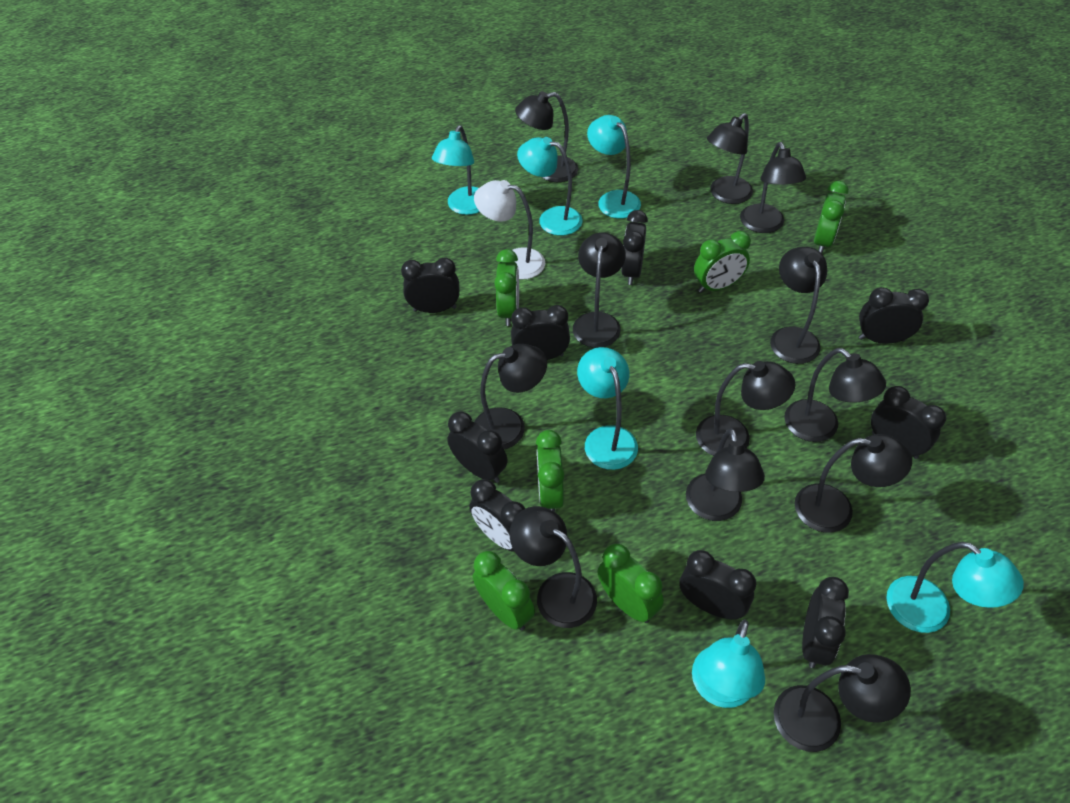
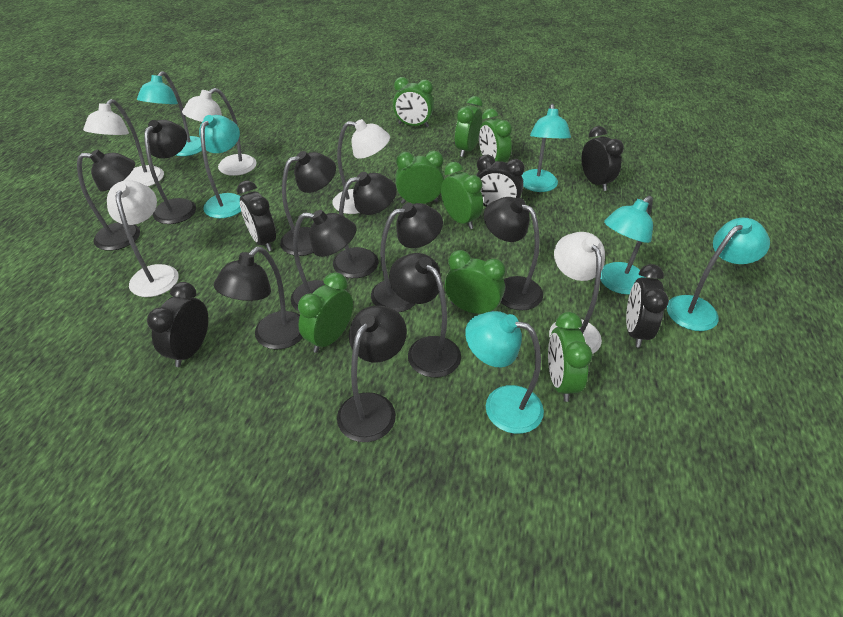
black clock: [401,257,459,313] [447,412,508,483] [469,479,526,551] [511,305,570,360] [621,210,648,285] [679,550,756,619] [802,577,849,668] [859,287,929,344] [871,386,946,459] = 9 -> [147,282,208,367] [237,181,276,251] [476,155,525,207] [581,126,624,191] [626,264,669,348] = 5
black lamp: [475,344,547,449] [509,506,597,628] [515,91,578,182] [573,232,626,348] [686,428,765,521] [696,361,795,456] [707,113,753,204] [740,142,806,233] [770,247,827,364] [774,654,911,752] [784,348,886,442] [795,434,912,533] = 12 -> [77,149,140,251] [144,120,196,224] [214,247,303,349] [280,151,336,256] [291,210,356,312] [333,172,397,278] [337,306,407,442] [371,203,443,313] [389,253,461,378] [484,197,543,310] = 10
green clock: [473,551,535,631] [494,249,519,326] [536,430,564,512] [597,544,664,623] [694,231,751,293] [814,181,849,254] = 6 -> [298,272,353,353] [393,77,434,127] [395,151,444,204] [441,162,483,229] [445,250,506,314] [455,96,483,157] [478,109,512,162] [548,312,593,402] = 8
white lamp: [474,180,545,280] = 1 -> [83,99,164,187] [107,180,179,297] [182,88,257,176] [332,119,390,214] [549,232,605,353] = 5

